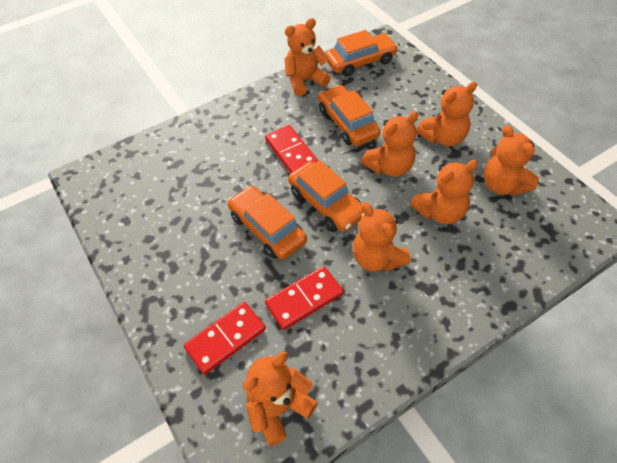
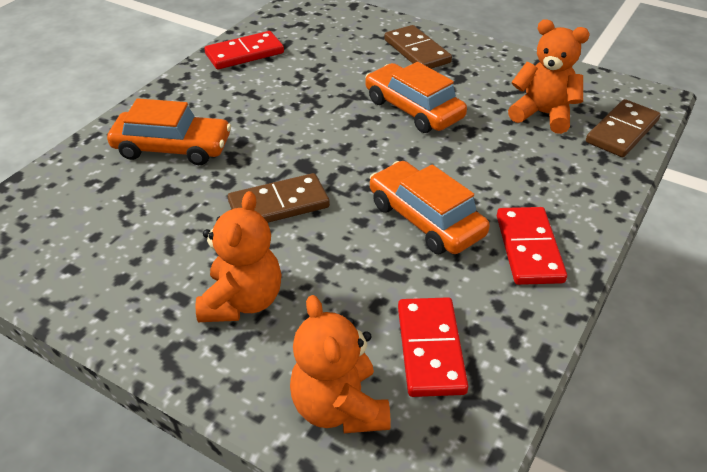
brown domino: none = 0 -> [228,173,330,223] [384,25,452,69] [586,99,661,157] = 3
orange car: [228,185,307,260] [288,160,365,232] [318,85,380,146] [325,30,398,77] = 4 -> [107,98,231,165] [365,62,467,133] [370,161,490,254] = 3
orange teddy bear: [242,352,318,446] [284,18,331,96] [353,202,411,272] [361,111,419,177] [410,160,478,224] [416,82,477,147] [484,125,539,196] = 7 -> [196,191,282,322] [290,295,391,433] [508,19,590,134] = 3

